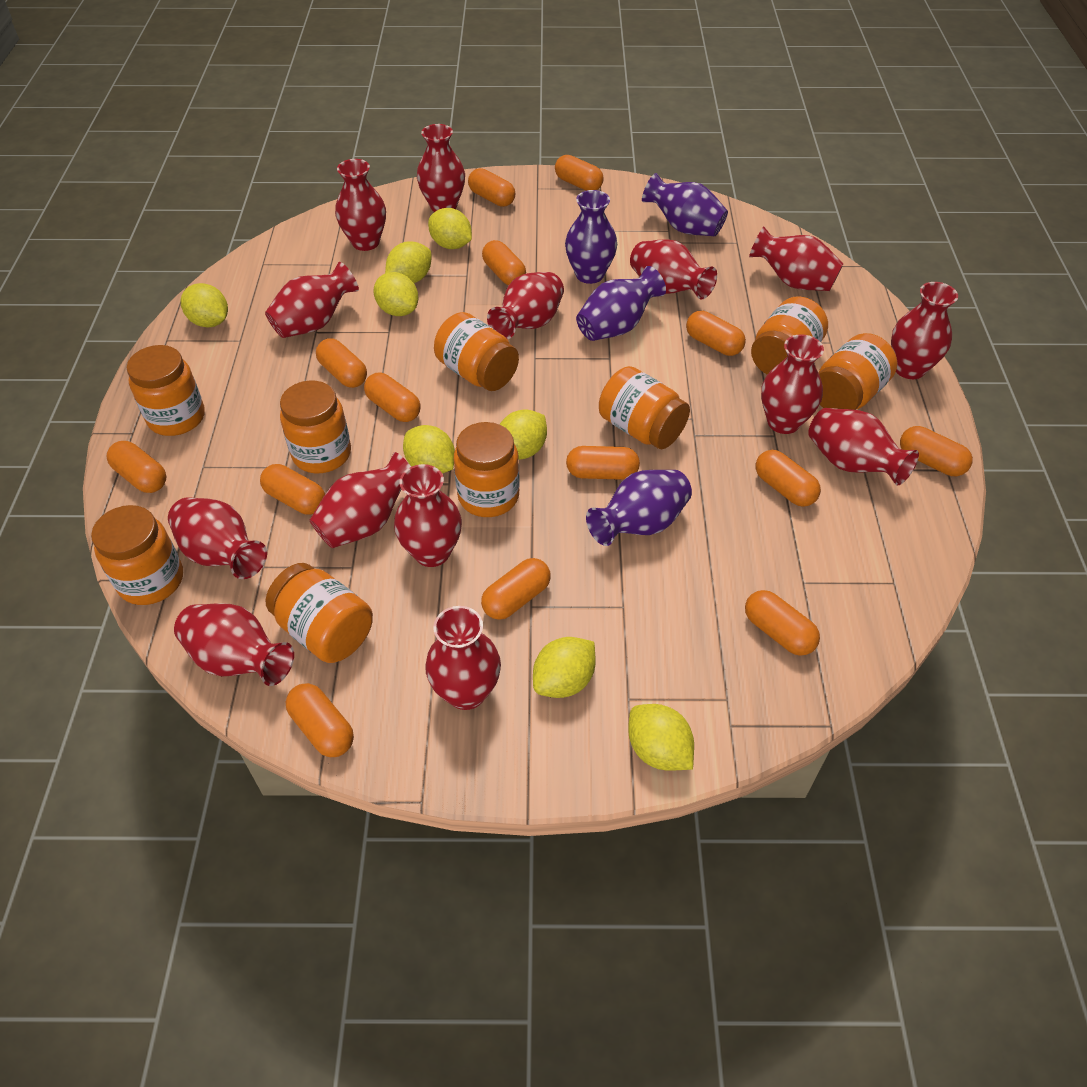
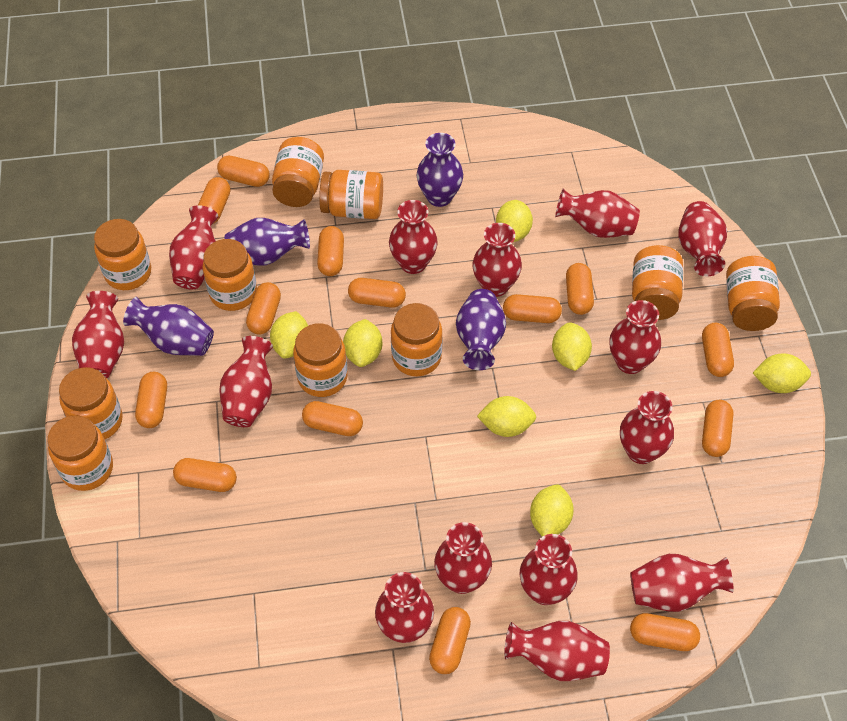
orange jar: [91,505,183,605] [127,345,205,436] [266,563,373,663] [280,381,351,474] [434,312,519,391] [454,422,520,517] [599,366,690,449] [751,296,828,374] [819,333,897,410] = 9 -> [47,415,113,491] [59,367,123,439] [94,219,151,290] [203,239,257,311] [272,137,324,207] [293,323,348,397] [319,170,383,219] [391,303,443,376] [632,245,683,320] [726,256,780,331] = 10
yellow lemon: [181,283,228,327] [374,272,418,316] [385,241,432,283] [403,425,455,474] [428,208,472,249] [500,409,547,460] [533,637,596,698] [628,704,694,771] = 8 -> [270,311,308,358] [343,319,382,367] [477,396,536,437] [496,200,533,242] [530,484,574,537] [552,322,592,371] [753,353,811,393] = 7

